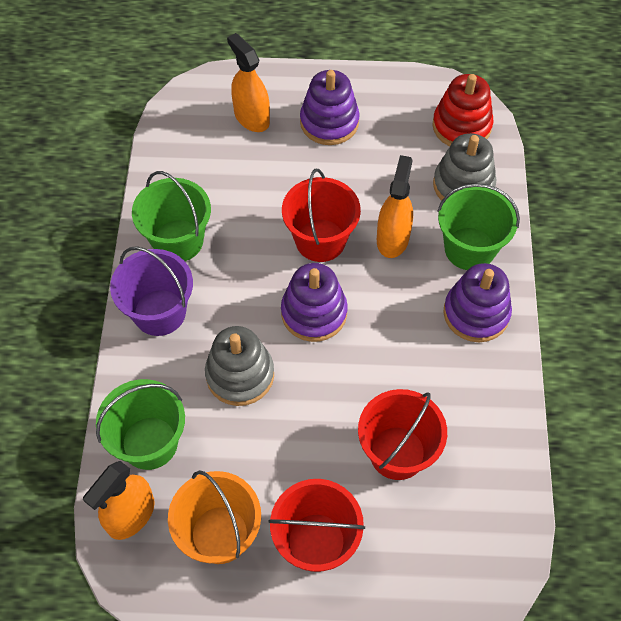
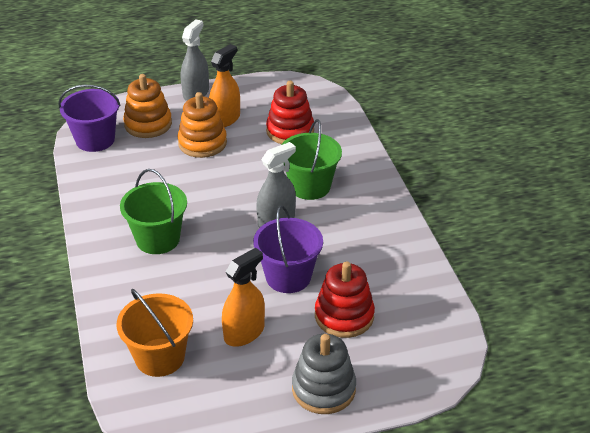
green bucket: [96,379,185,470] [132,171,211,261] [438,183,520,270] = 3 -> [120,169,187,254] [281,119,342,200] = 2
grey spray bottle: none = 0 -> [181,19,209,101] [256,142,296,228] = 2
grey stacking toy: [205,326,274,406] [433,133,497,201] = 2 -> [292,334,356,414] = 1
orange spray bottle: [83,461,155,540] [227,33,270,132] [377,155,413,258] = 3 -> [209,44,240,127] [222,248,265,346] = 2
orange stacking toy: none = 0 -> [123,74,172,138] [178,92,227,158] = 2
purple bucket: [110,246,193,336] = 1 -> [58,85,121,152] [253,205,323,293] = 2
purple stacking toy: [281,263,348,342] [300,70,359,145] [443,263,512,342] = 3 -> none = 0
red bucket: [268,479,365,572] [282,169,361,262] [358,389,447,480] = 3 -> none = 0
red stacking toy: [432,74,493,146] = 1 -> [266,81,314,144] [315,261,375,338] = 2

